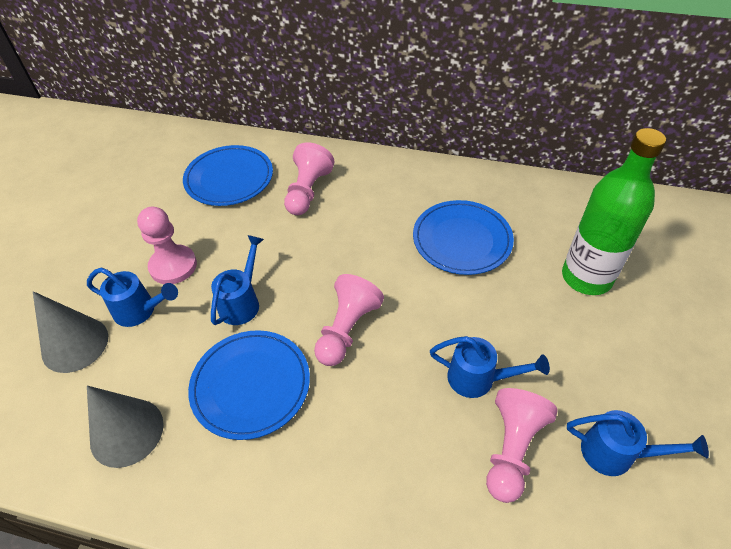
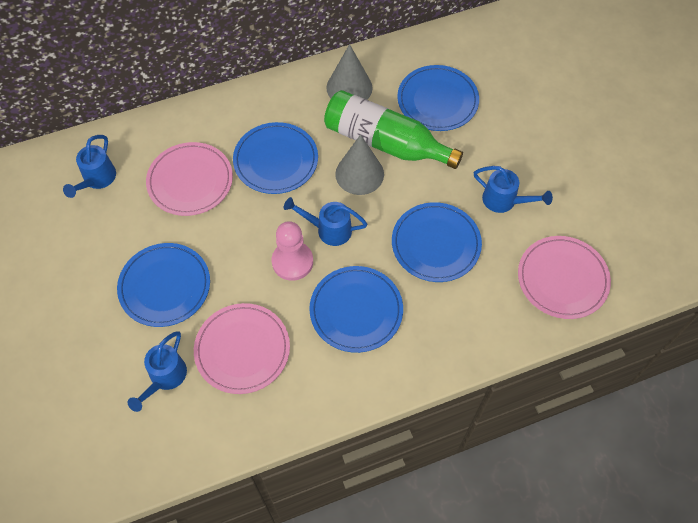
blue plate: [183,145,273,206] [188,330,310,440] [413,200,514,275] = 3 -> [117,243,210,327] [233,122,318,194] [309,266,403,353] [392,202,482,282] [397,65,479,131] = 5
pink pawn: [137,207,197,284] [284,142,335,215] [314,274,384,366] [486,388,557,503] = 4 -> [272,221,313,281] = 1
pink plate: none = 0 -> [146,142,233,216] [194,303,290,394] [518,236,611,319] = 3

